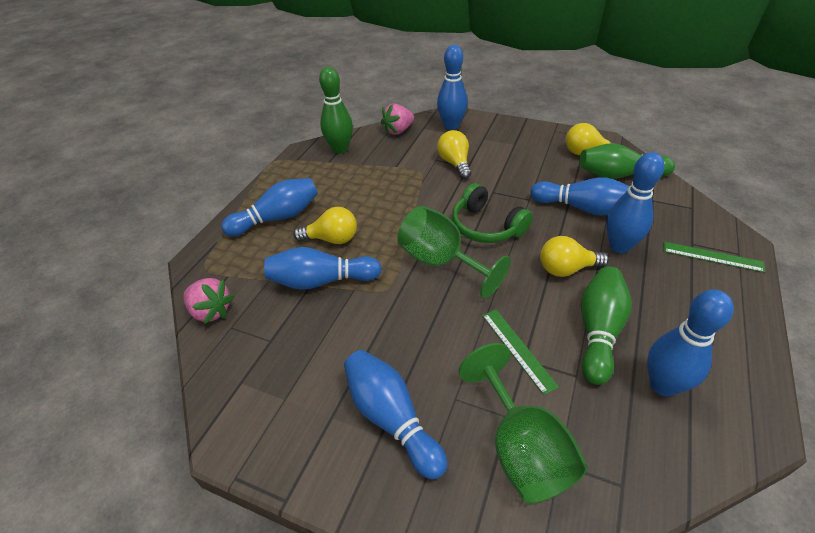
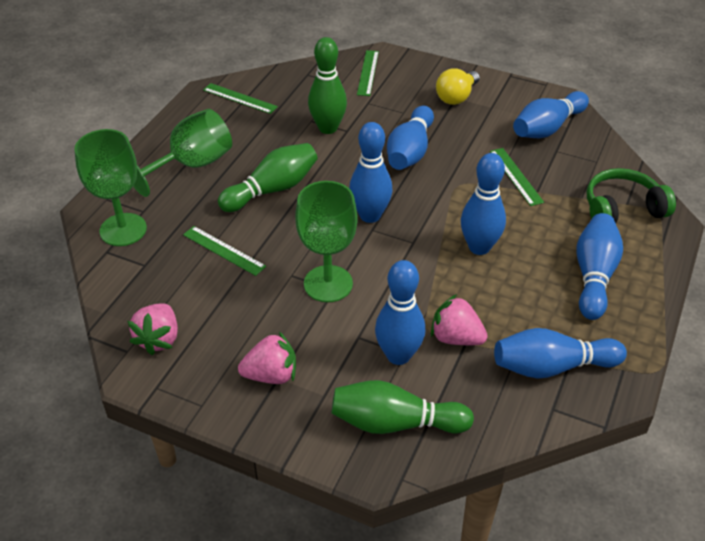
green goblet: [397,206,511,299] [459,343,588,504] = 2 -> [75,129,147,246] [133,109,232,197] [295,181,358,302] = 3
green ruler: [482,310,559,395] [663,242,765,273] = 2 -> [183,226,266,276] [203,83,278,114] [357,50,379,96] [490,148,544,206] = 4
pink strawberry: [183,278,234,324] [381,104,414,135] = 2 -> [128,304,178,355] [238,332,296,384] [431,294,488,345] = 3
yellow light bulb: [293,207,357,244] [437,130,471,179] [540,236,609,277] [566,123,617,155] = 4 -> [436,69,480,105] = 1

